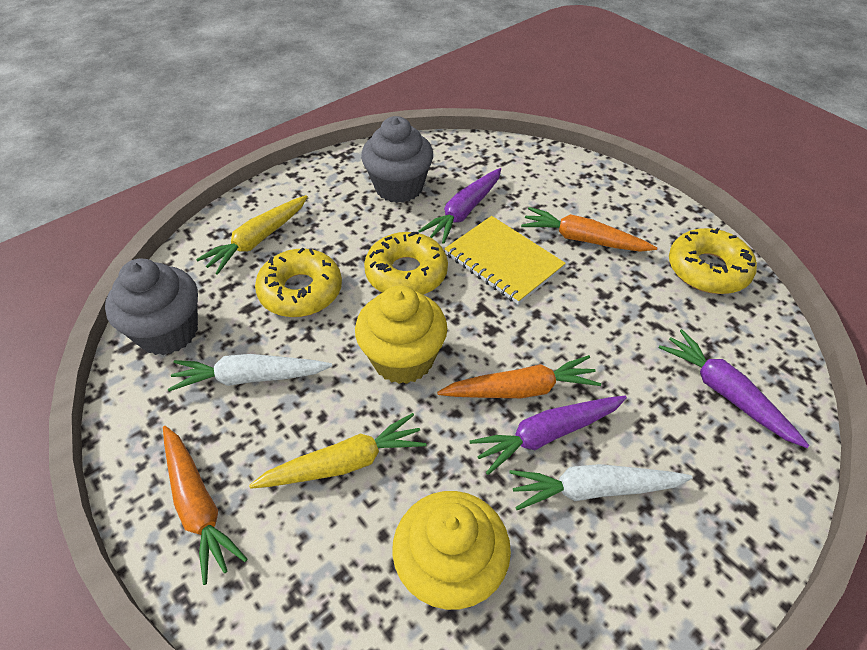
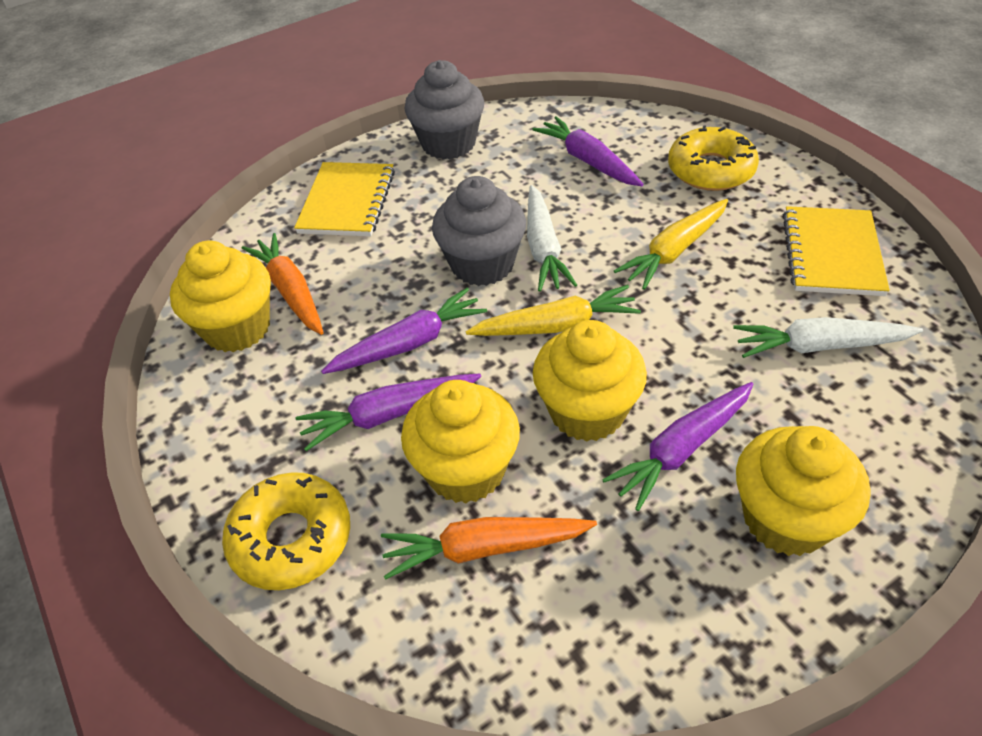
orange carrot: [163,426,248,585] [437,355,601,398] [521,207,657,252] = 3 -> [242,233,324,335] [381,517,597,580] = 2
purple carrot: [419,168,501,244] [469,396,627,475] [659,329,810,448] = 3 -> [295,374,481,451] [321,288,487,374] [532,116,643,186] [602,382,754,511] = 4
yellow cupcake: [355,285,447,384] [392,491,511,610] = 2 -> [170,241,271,352] [401,380,520,503] [533,320,647,442] [736,426,870,556] = 4
yellow donut: [255,248,342,317] [364,232,448,295] [669,228,757,294] = 3 -> [222,472,350,590] [668,125,759,191] = 2
yellow notebook: [444,216,566,305] = 1 -> [294,162,395,236] [783,206,890,296] = 2

